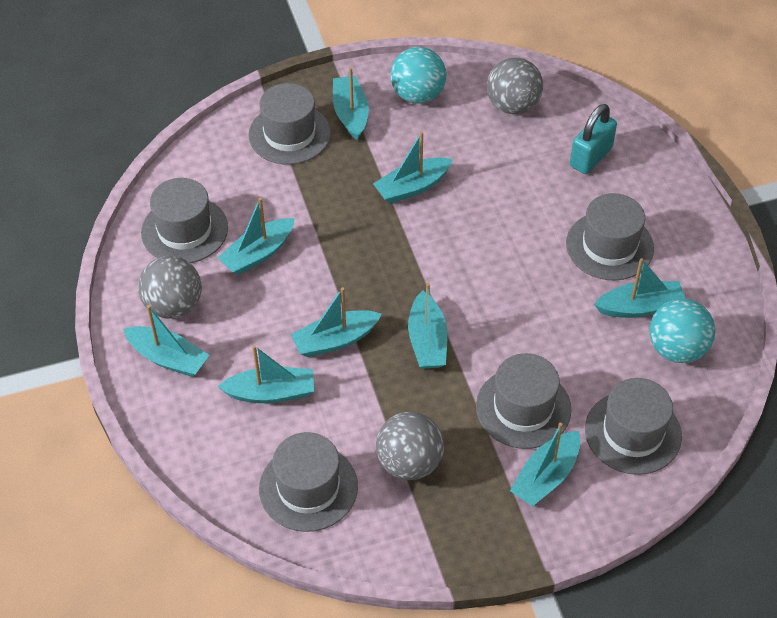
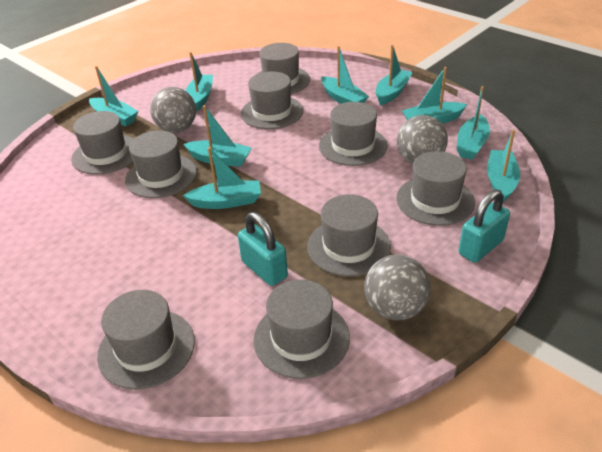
grey hat: [141,178,228,263] [248,83,331,165] [259,432,358,532] [476,353,571,449] [566,193,654,281] [585,378,682,475] = 6 -> [71,111,133,175] [97,290,195,389] [125,131,197,198] [241,71,303,129] [253,280,350,379] [257,43,310,94] [308,194,391,277] [319,102,388,166] [396,151,475,226] = 9
turquoise ball: [391,47,446,103] [650,299,715,363] = 2 -> none = 0
turquoise padlock: [570,104,617,174] = 1 -> [238,212,288,286] [459,189,510,263] = 2

